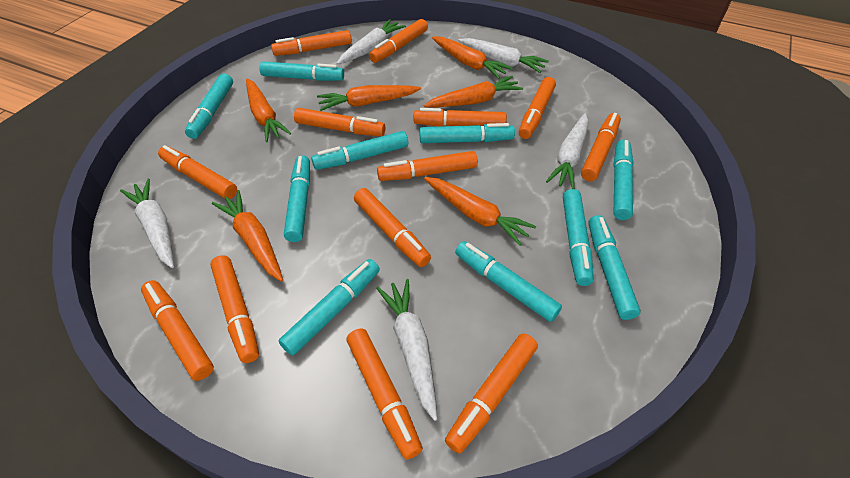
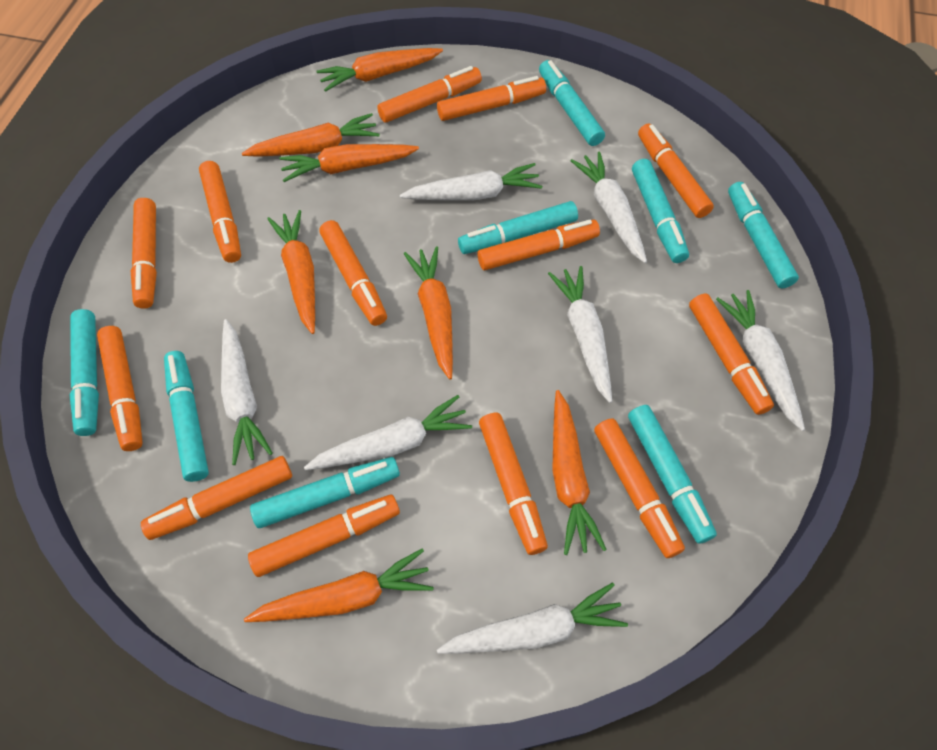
orange carrot: [212,190,283,281] [246,79,291,142] [317,85,421,111] [424,76,523,108] [424,177,536,246] [432,37,512,79] = 6 -> [242,113,380,157] [244,548,434,622] [267,210,315,334] [280,144,419,182] [316,48,443,92] [404,246,453,380] [552,390,607,555] = 7
turquoise marker: [185,73,233,139] [259,61,344,81] [279,259,380,356] [284,155,310,242] [311,131,408,170] [420,123,515,143] [455,241,562,322] [563,189,594,286] [588,215,641,320] [613,140,633,220] = 10 -> [70,309,99,436] [164,351,209,482] [250,457,400,528] [458,201,578,254] [539,60,605,146] [628,405,717,544] [632,159,689,263] [728,182,799,288] = 8
white carrot: [120,179,174,268] [337,19,406,64] [376,279,437,421] [458,38,549,73] [546,114,588,189] = 5 -> [221,319,273,465] [304,395,472,470] [400,163,542,201] [437,583,628,654] [548,266,612,403] [571,152,647,263] [716,290,805,431] = 7

